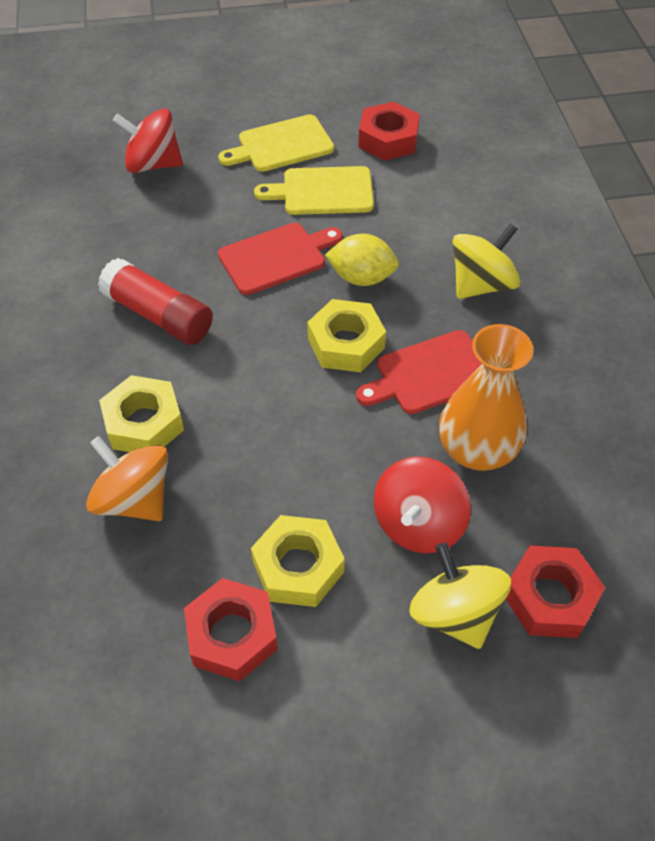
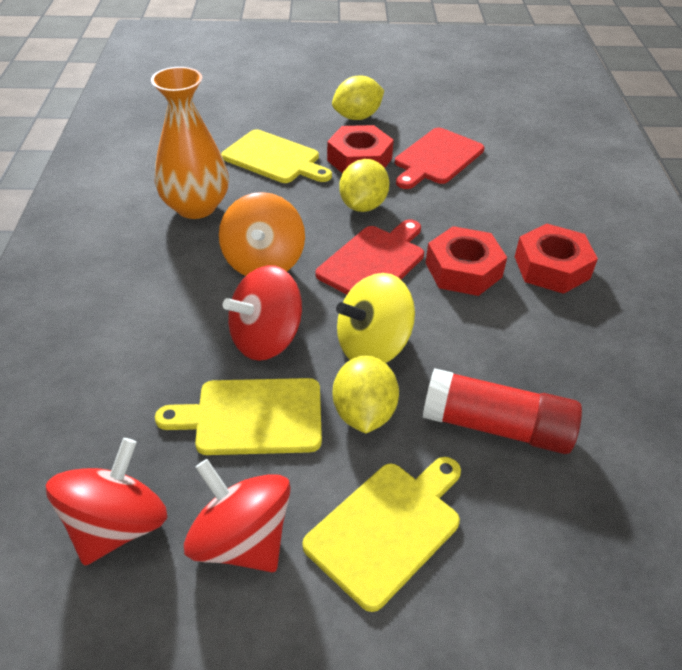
red spinning top: [113,109,183,173] [374,457,471,553] = 2 -> [46,438,167,566] [184,459,291,572] [223,265,302,361] = 3
yellow cutting board: [218,114,334,172] [254,166,374,215] = 2 -> [155,378,322,455] [221,129,332,183] [302,457,461,612] = 3
yellow lemon: [325,234,399,286] = 1 -> [332,76,384,120] [333,355,399,433] [339,159,389,212] = 3
yellow nut: [99,375,184,452] [251,515,345,607] [307,299,386,372] = 3 -> none = 0
yellow spinning top: [409,543,511,649] [453,223,520,299] = 2 -> [336,273,415,363] = 1

